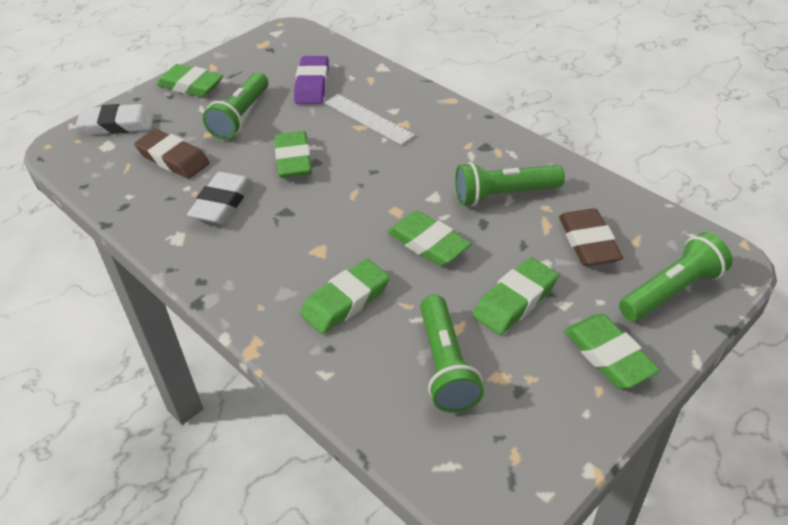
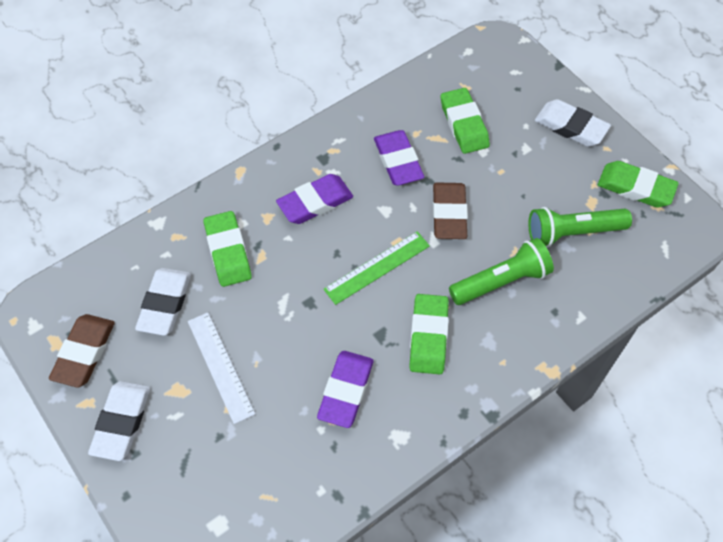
green eraser: [156,64,223,97] [275,131,312,178] [300,259,390,334] [387,211,472,266] [473,257,559,335] [564,314,660,388] = 6 -> [204,211,252,287] [409,294,449,374] [441,88,490,154] [598,161,679,208] = 4
green flashlight: [203,72,268,140] [420,295,484,413] [455,162,565,206] [619,232,732,322] = 4 -> [449,238,554,305] [528,207,632,247] = 2
green ruler: none = 0 -> [324,231,430,305] = 1
purple eraser: [294,56,329,104] = 1 -> [276,174,353,224] [317,351,373,428] [374,130,424,186] = 3
white eraser: [76,104,154,135] [187,172,253,224] = 2 -> [88,381,150,461] [135,268,191,336] [535,99,611,147] = 3

